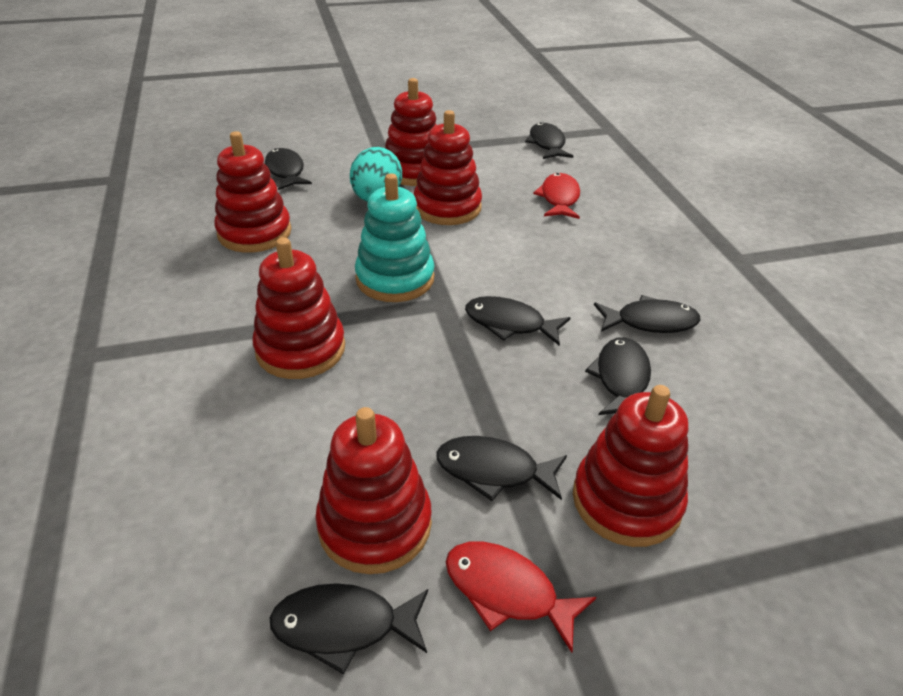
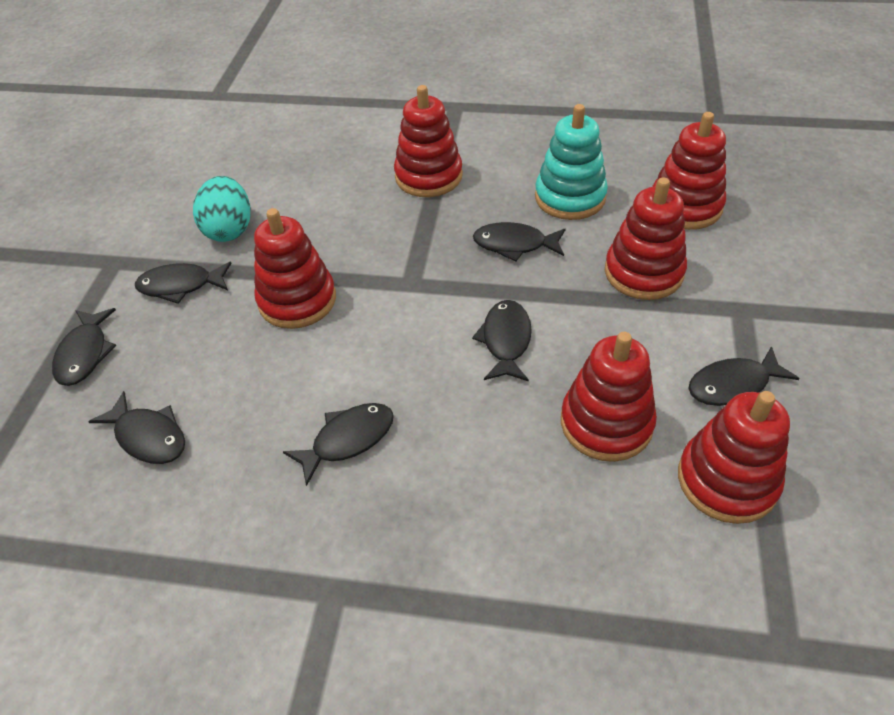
red fish: [446,541,596,653] [533,173,580,219] = 2 -> none = 0

